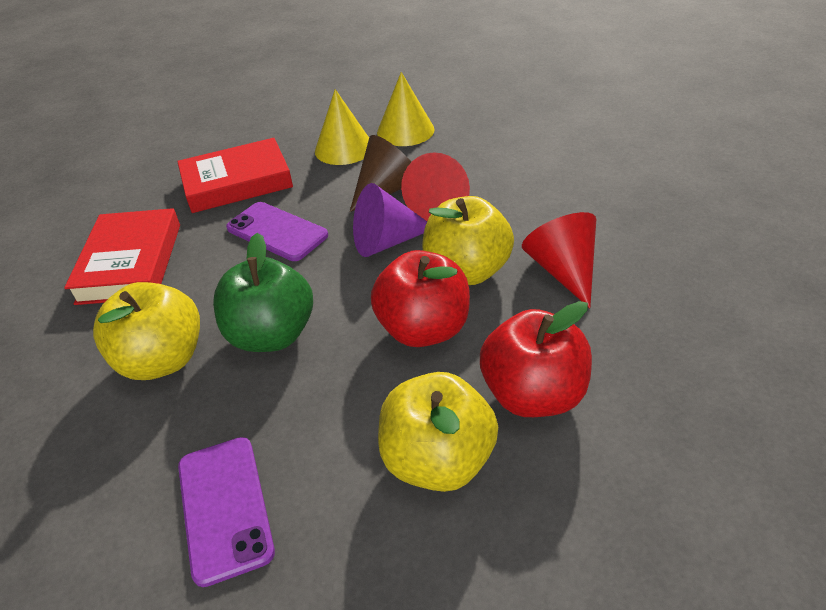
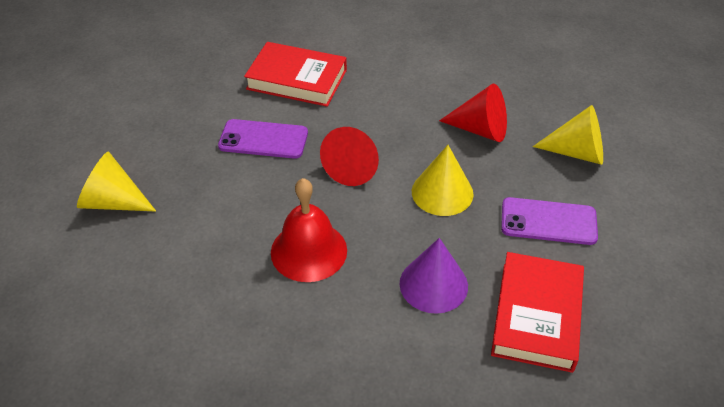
brown cone: [350,135,411,212] = 1 -> none = 0
green apple: [213,233,313,352] = 1 -> none = 0
red apple: [371,250,470,347] [480,301,592,417] = 2 -> none = 0
red bell: none = 0 -> [271,178,347,282] = 1
yellow apple: [93,282,200,380] [378,372,498,492] [422,196,514,285] = 3 -> none = 0
yellow cone: [315,89,369,165] [377,72,434,146] = 2 -> [77,152,156,212] [412,145,474,216] [533,105,603,165] = 3

